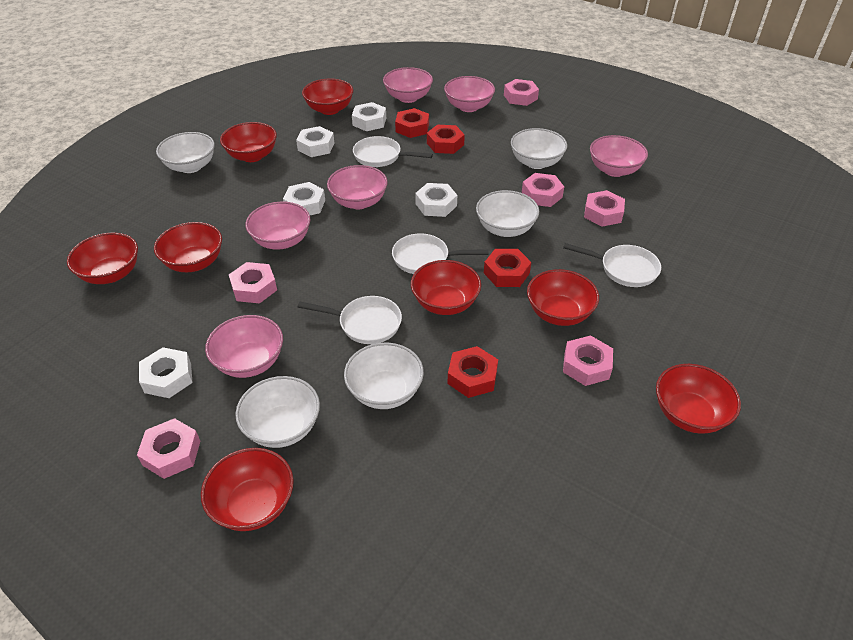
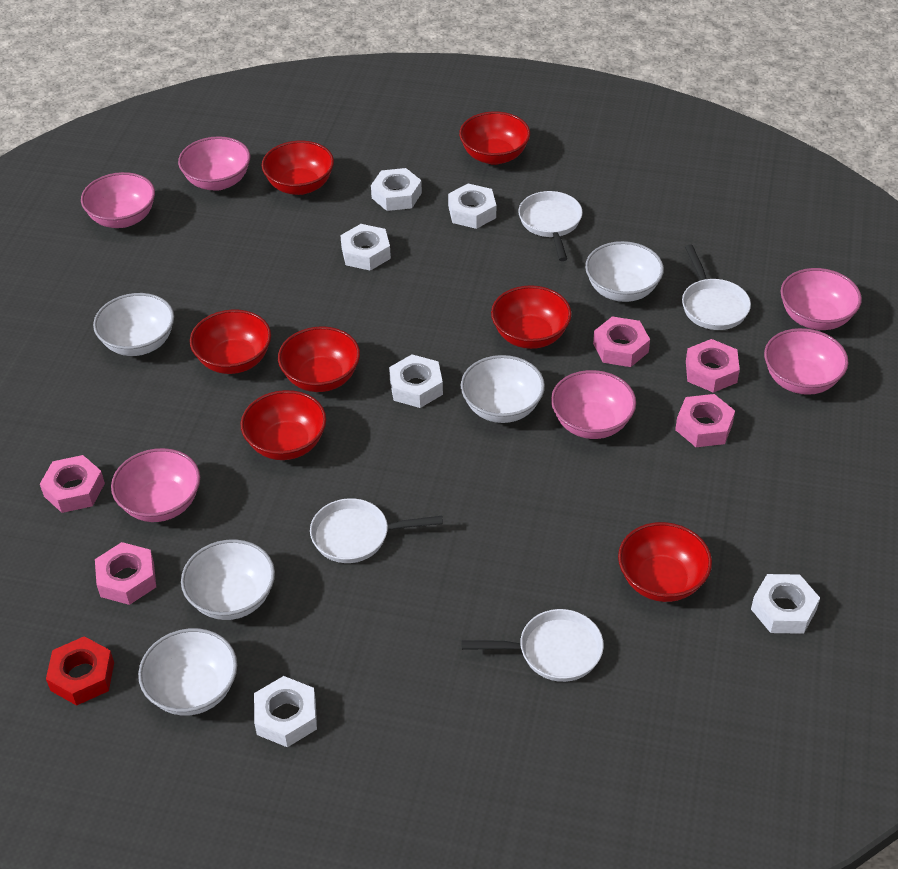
pink nut: [137,418,200,479] [229,262,277,303] [504,79,539,106] [522,173,564,207] [563,335,613,386] [584,190,625,227] = 6 -> [40,455,105,513] [95,542,156,605] [593,316,650,367] [675,394,735,447] [686,339,740,393] = 5
red bowl: [67,233,138,284] [154,222,222,272] [201,448,294,531] [220,122,277,162] [302,79,353,115] [411,260,481,315] [527,269,599,326] [656,364,741,434] = 8 -> [190,310,271,374] [241,390,326,460] [262,141,334,195] [278,326,360,392] [459,111,530,165] [491,285,572,349] [618,522,712,602] = 7
red nut: [395,108,429,138] [427,125,465,154] [447,346,498,398] [484,249,531,287] = 4 -> [46,636,114,706] = 1
white nut: [139,347,193,398] [283,182,325,215] [296,126,334,157] [352,102,386,131] [415,183,457,217] = 5 -> [254,676,317,747] [340,224,391,271] [371,168,422,211] [389,354,443,408] [448,183,496,229] [751,574,820,634] = 6

